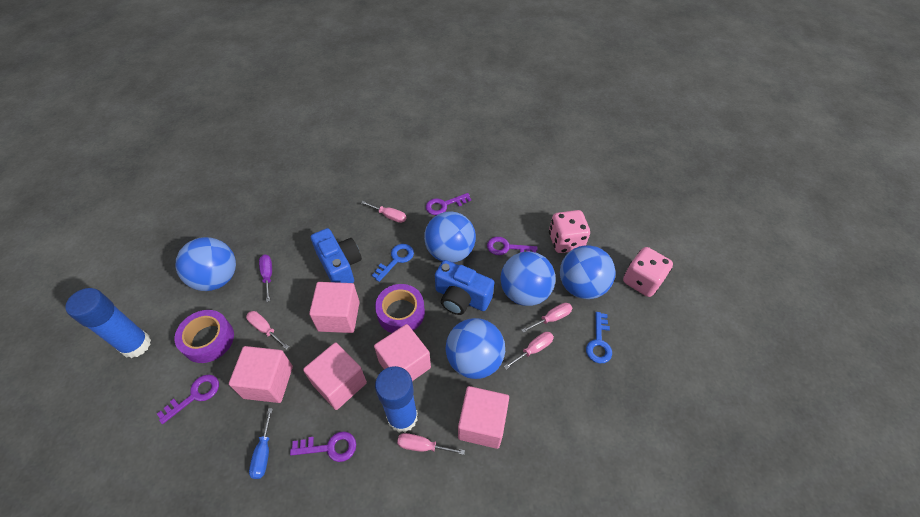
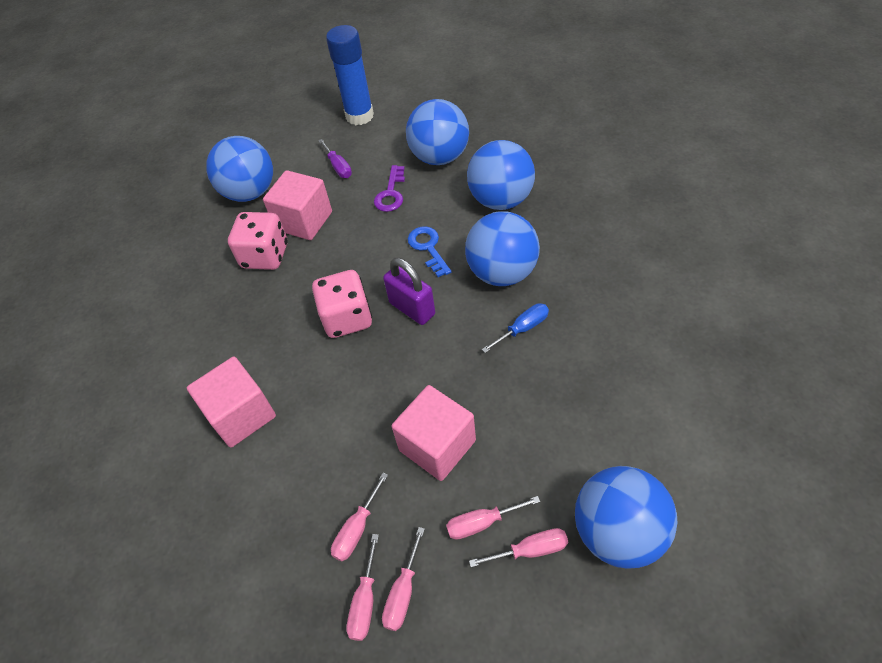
blue camera: [311,228,362,283] [435,260,494,315] = 2 -> none = 0
blue glue stick: [65,288,151,358] [375,366,418,433] = 2 -> [326,25,374,125] = 1
blue key: [372,244,414,282] [586,312,612,363] = 2 -> [408,226,451,277] = 1
pink cube: [229,346,293,403] [303,342,367,410] [309,282,360,333] [374,324,431,381] [458,386,509,449] = 5 -> [187,357,276,448] [263,170,332,240] [391,385,476,481] = 3
purple key: [157,375,219,424] [290,431,356,462] [426,193,471,215] [487,237,537,255] = 4 -> [374,165,405,212] = 1
purple padlock: none = 0 -> [383,258,435,325] = 1
purple tape: [174,310,234,363] [375,284,425,333] = 2 -> none = 0

